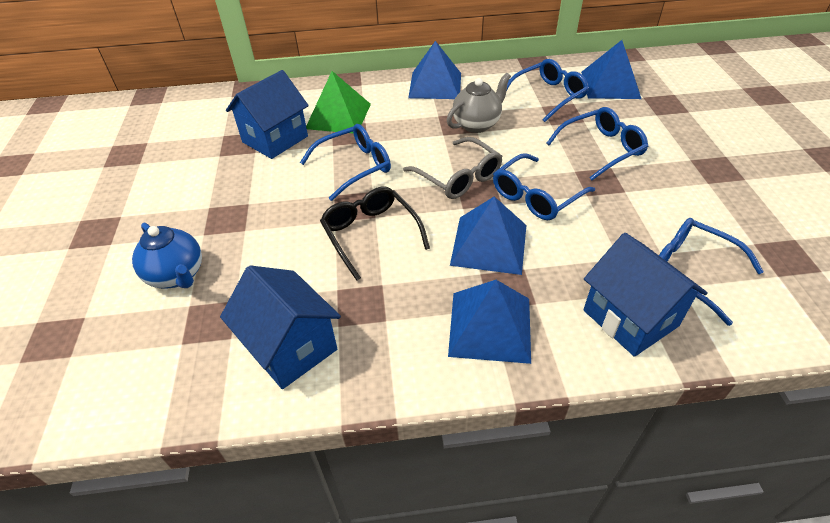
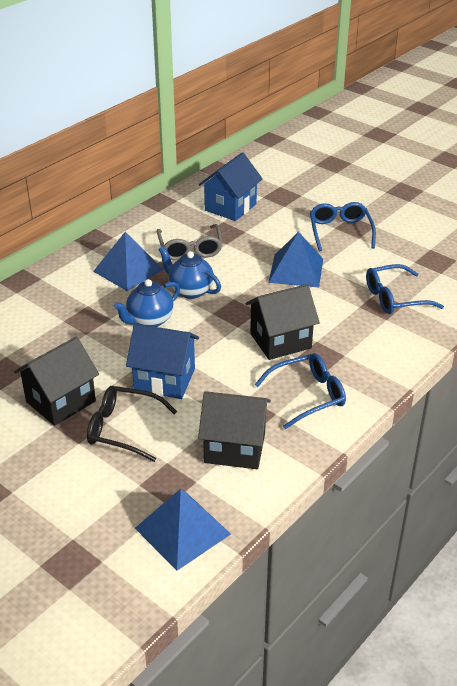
black house: none = 0 -> [14,337,99,426] [198,391,271,469] [246,284,320,360] = 3
blue glasses: [300,124,391,201] [493,153,595,220] [507,59,589,122] [546,107,648,180] [659,218,764,326] = 5 -> [254,353,346,429] [310,202,376,252] [366,264,444,314] = 3
blue house: [220,265,341,389] [226,70,309,159] [583,233,708,357] = 3 -> [126,324,199,399] [199,152,263,221] = 2
blue pyramid: [408,41,461,99] [448,280,531,364] [450,196,526,275] [581,40,641,99] = 4 -> [93,232,164,291] [135,489,231,571] [268,232,323,288] = 3
blue teapot: [132,223,202,289] = 1 -> [114,279,180,327] [158,246,221,299] = 2
green pyramid: [306,71,371,133] = 1 -> none = 0
grey teapot: [447,73,511,133] = 1 -> none = 0

